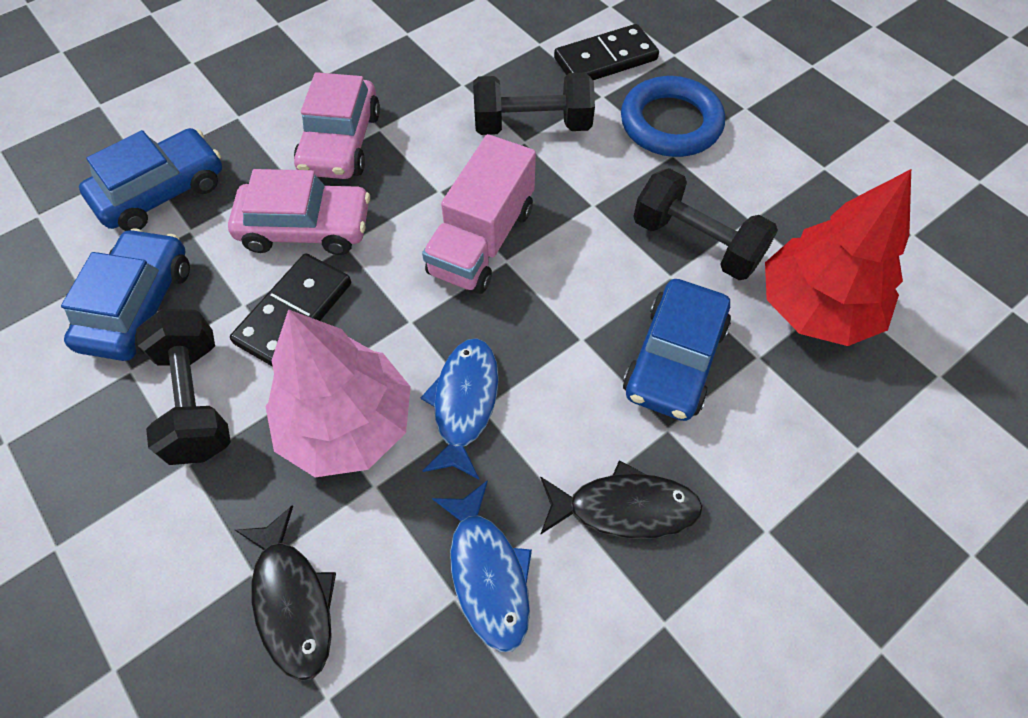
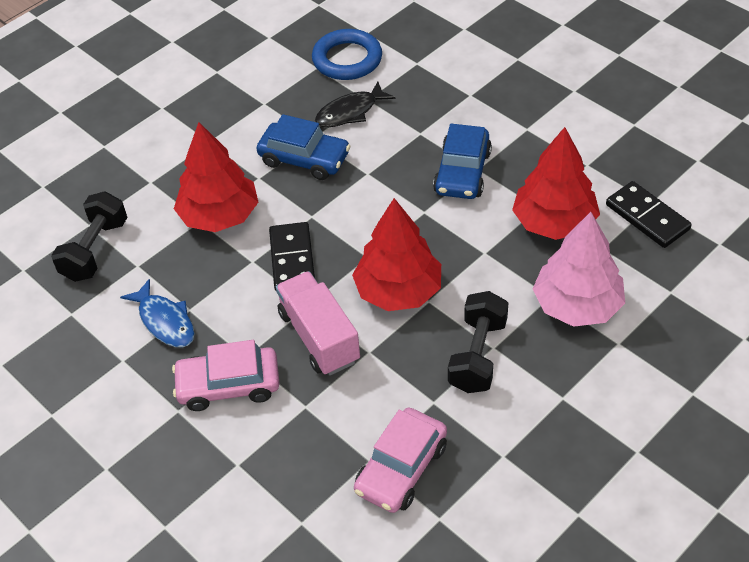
black dumbbell: [136,309,231,465] [473,72,595,135] [633,168,778,280] = 3 -> [51,191,128,282] [448,291,508,393] = 2
black fish: [235,505,336,681] [540,460,703,539] = 2 -> [315,82,395,127] = 1
blue car: [61,228,190,361] [79,128,222,231] [623,279,731,421] = 3 -> [256,114,350,180] [433,124,492,199] = 2
blue fish: [421,338,499,479] [432,480,532,652] = 2 -> [120,279,195,347] = 1
red tree: [765,169,911,346] = 1 -> [174,122,258,232] [352,198,441,311] [512,127,600,240] = 3

